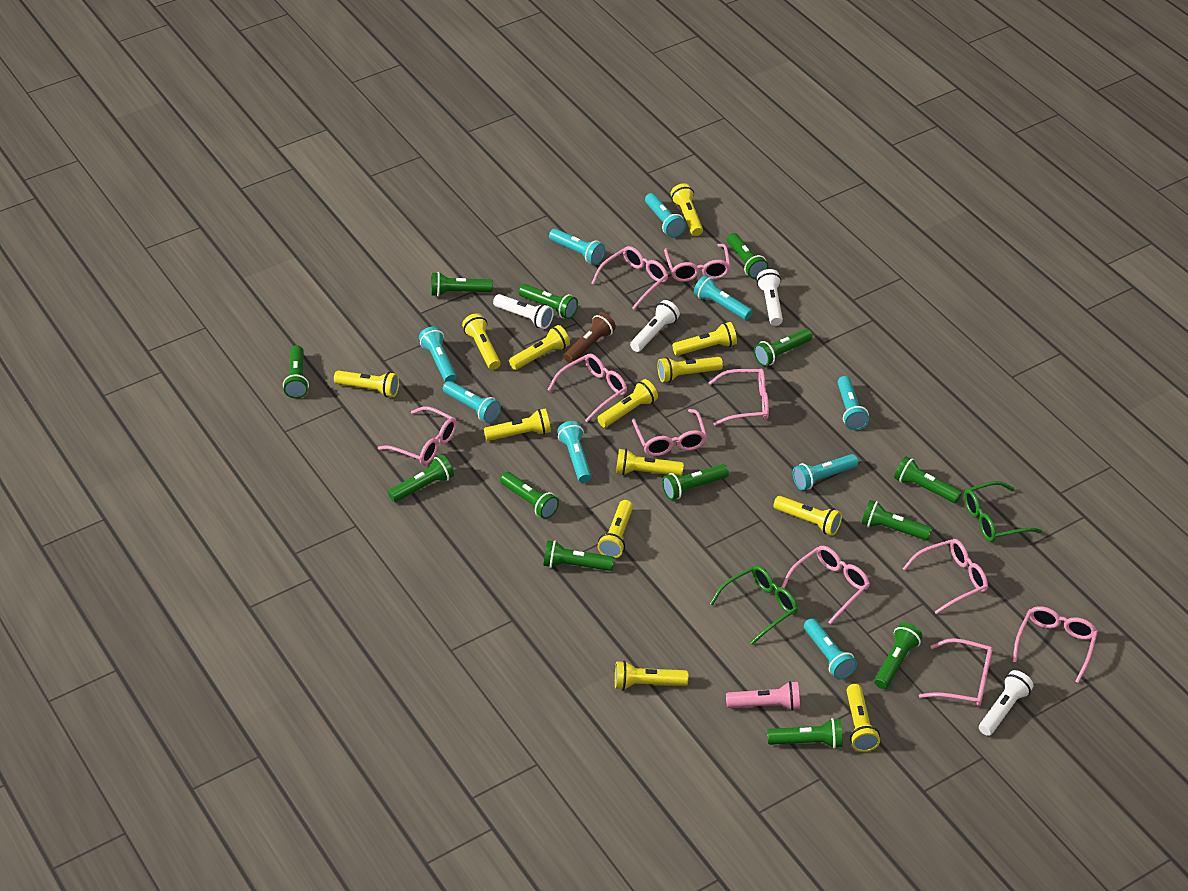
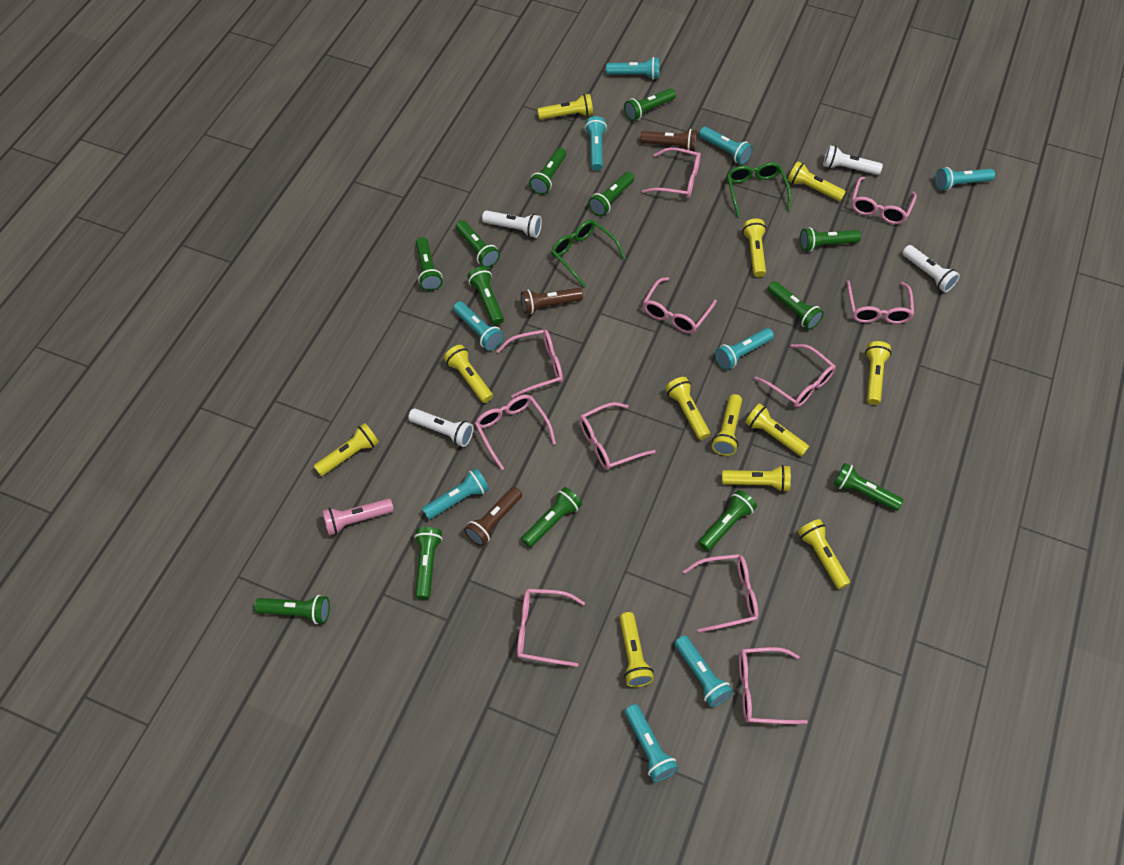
brown flashlight: [564,312,616,364] = 1 -> [464,487,522,546] [521,288,583,314] [640,129,697,151] = 3
pink glasses: [378,406,457,465] [548,353,627,422] [591,246,668,310] [632,409,707,456] [664,244,731,282] [708,369,769,426] [781,546,870,624] [903,539,988,614] [919,638,993,706] [1012,606,1098,683] = 10 -> [475,395,556,470] [497,330,563,398] [517,589,585,667] [579,402,656,470] [642,147,701,198] [643,277,717,333] [683,554,758,633] [739,647,808,724] [754,344,836,407] [847,280,914,324] [851,177,917,224] = 11
yellow flashlight: [334,371,399,397] [462,313,500,370] [484,408,551,441] [509,325,570,370] [597,379,658,427] [597,500,633,558] [615,661,688,690] [616,449,684,476] [658,357,723,383] [671,183,703,236] [672,322,737,356] [773,496,842,536] [847,684,880,752] = 13 -> [314,423,379,476] [444,345,493,403] [537,94,593,120] [620,612,654,687] [665,377,710,440] [712,394,742,456] [722,465,791,492] [742,219,766,277] [745,403,809,456] [788,161,846,201] [798,519,850,589] [865,341,892,405] = 12

